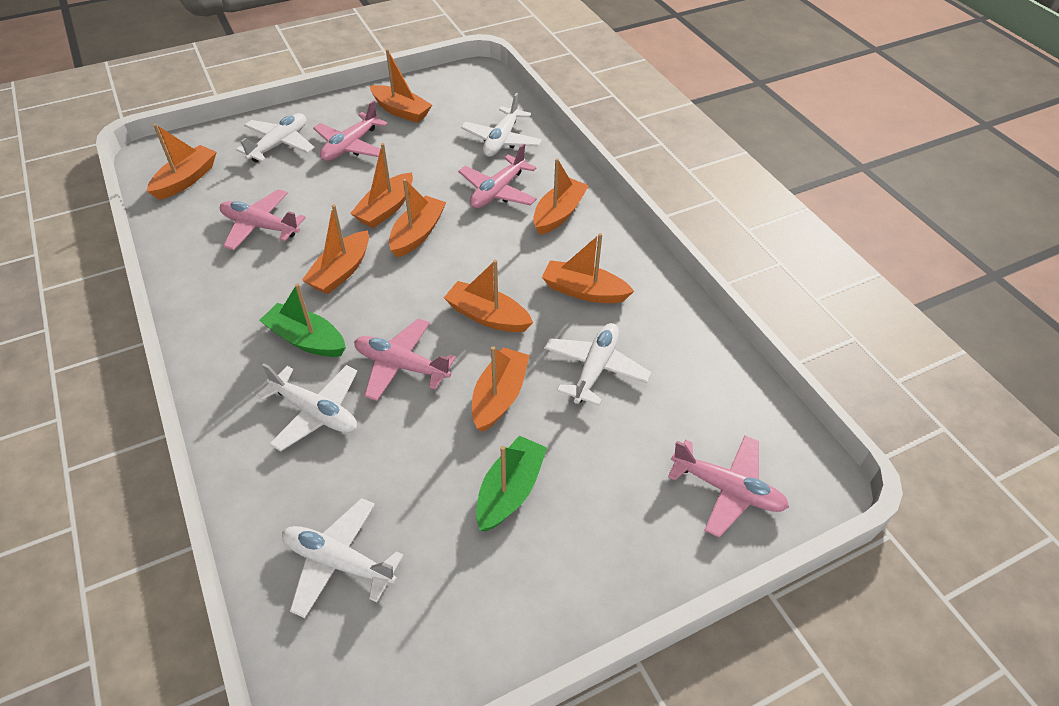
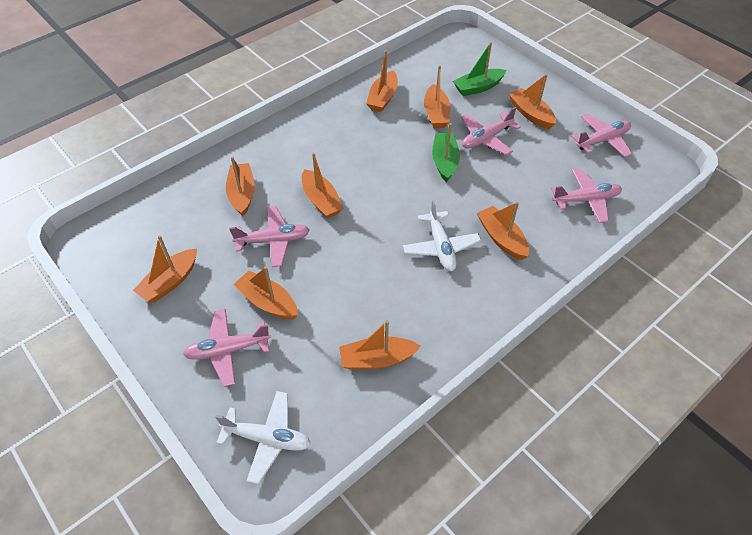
white plane: [236,113,315,163] [256,363,357,452] [282,498,404,618] [461,93,542,157] [544,323,651,406] = 5 -> [215,391,311,484] [403,200,481,271] = 2

